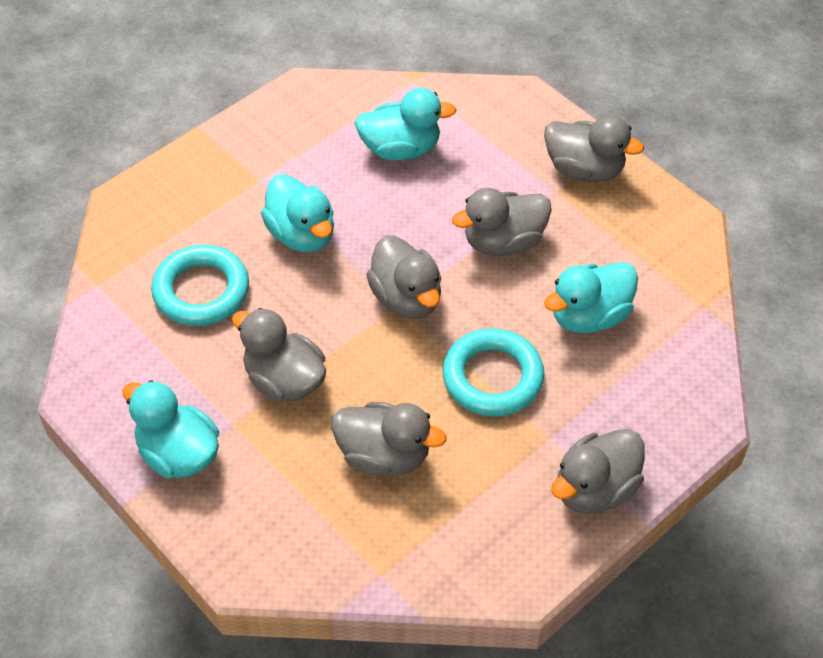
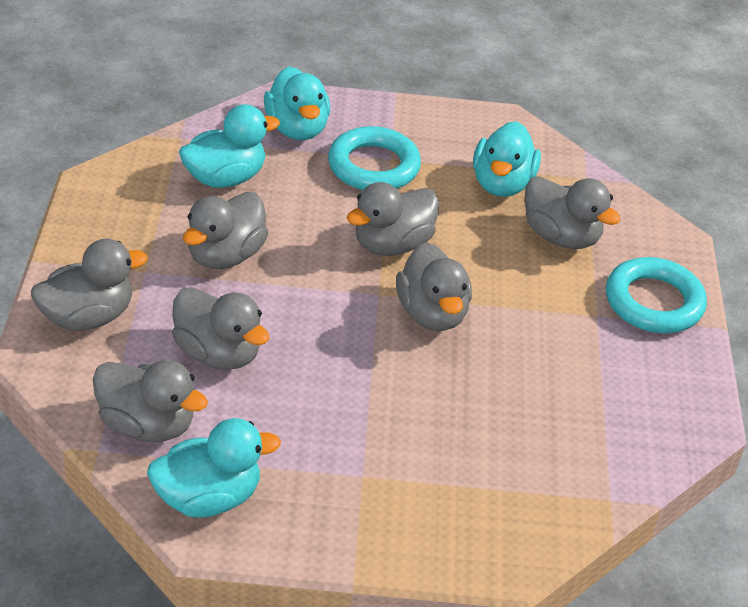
grey duck: [232,308,326,402] [331,402,447,476] [366,235,441,319] [452,188,552,256] [544,116,644,182] [551,429,645,514] = 6 -> [31,239,148,331] [93,360,208,442] [172,287,269,370] [183,192,268,269] [347,182,439,256] [396,242,472,331] [525,176,621,249] = 7

